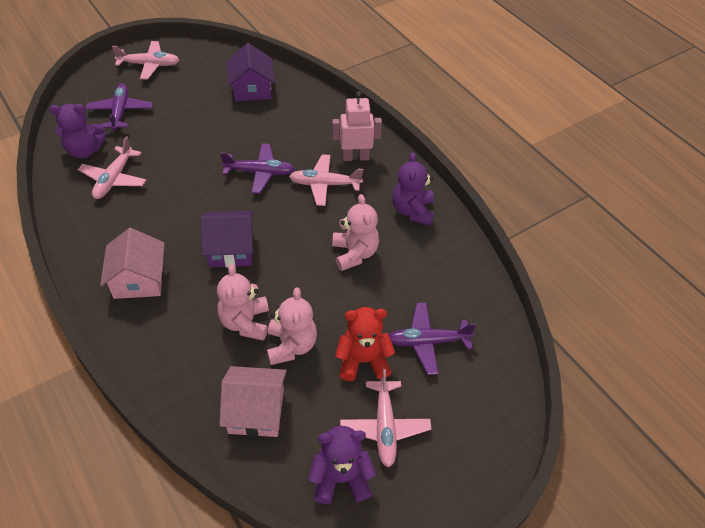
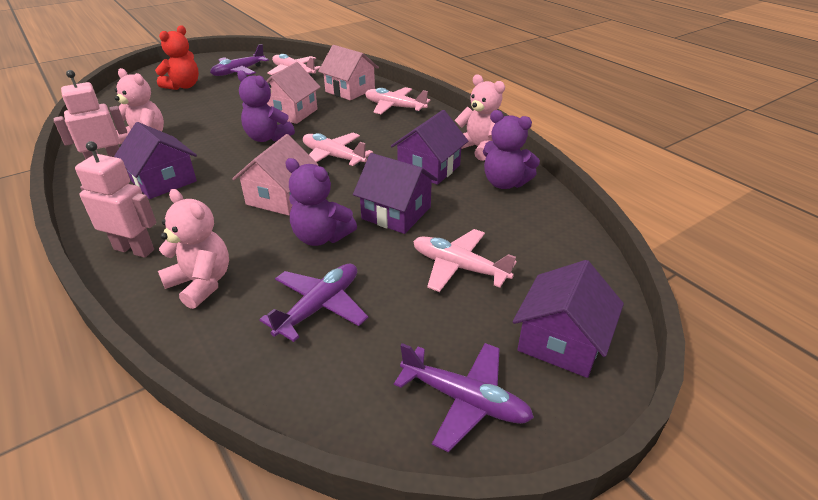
pink house: [100,228,165,299] [219,366,287,437] = 2 -> [232,134,318,216] [266,62,321,124] [318,45,379,100] = 3
pink robot: [332,91,382,161] = 1 -> [54,70,127,160] [75,141,157,258] = 2
purple house: [200,211,254,268] [227,43,275,101] = 2 -> [114,122,197,199] [353,153,438,234] [391,110,468,185] [513,260,624,378] = 4

